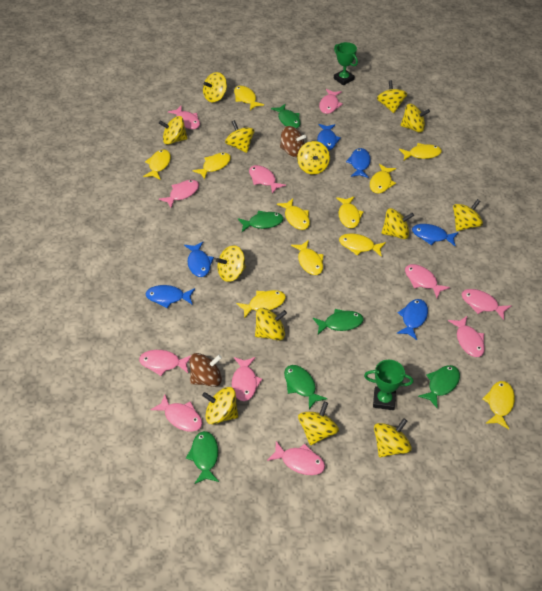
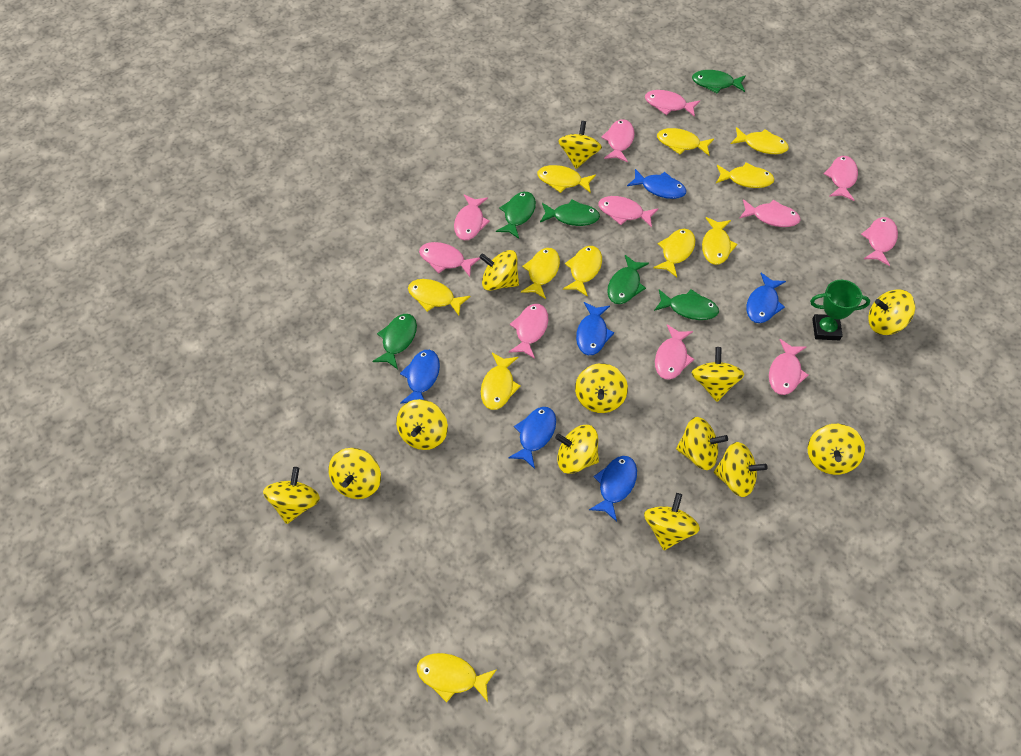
brown spinning top: [190,353,222,387] [280,126,306,157] = 2 -> none = 0
green trophy: [334,42,358,85] [364,360,413,410] = 2 -> [810,280,870,340] = 1

